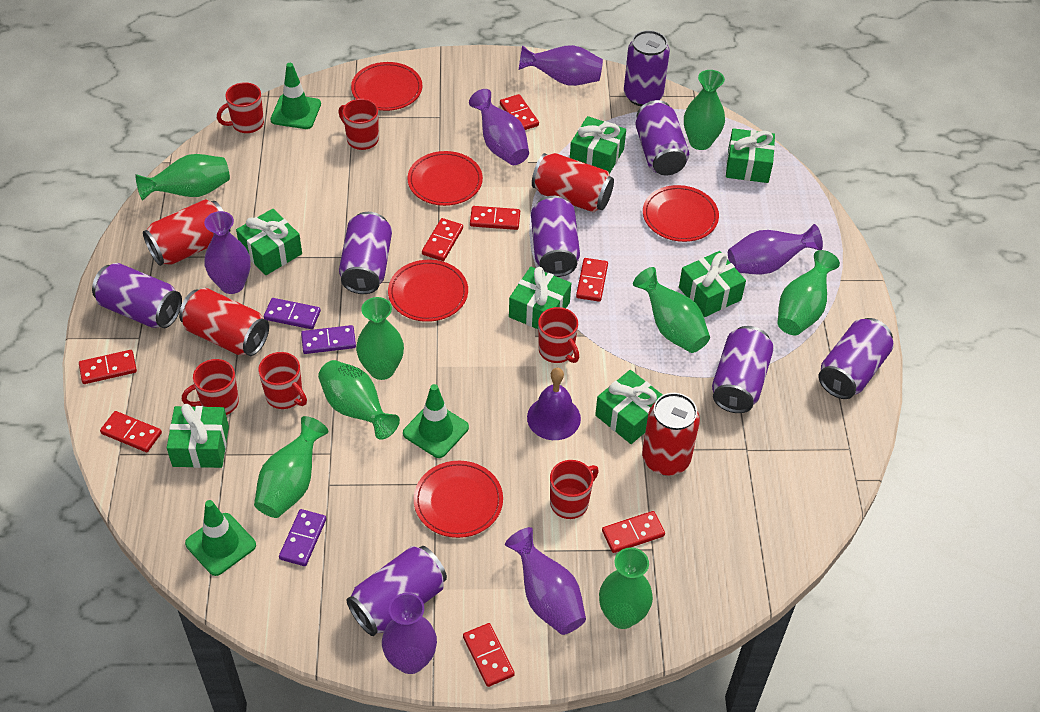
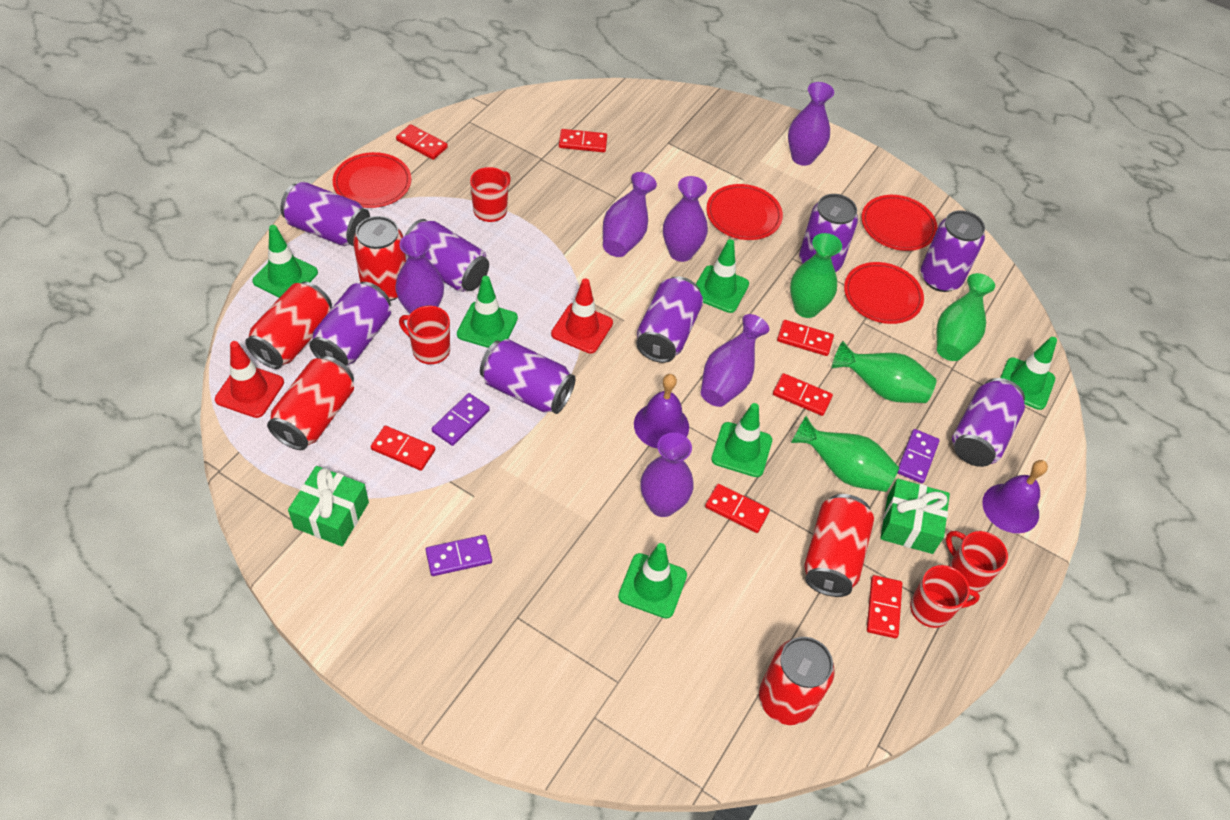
green gift: [167,404,229,468] [236,209,302,275] [509,266,571,329] [570,116,626,174] [595,370,662,444] [679,251,746,317] [726,128,775,183] = 7 -> [288,466,369,546] [880,479,950,554] = 2
green traffic cone: [185,500,256,576] [271,63,321,129] [403,384,469,458] = 3 -> [252,225,318,298] [457,276,518,348] [618,543,687,619] [696,239,749,313] [711,403,772,477] [1000,337,1057,410] = 6
green vase: [135,154,230,201] [254,416,328,518] [318,360,400,440] [356,297,404,380] [599,548,653,629] [633,267,710,353] [684,70,725,150] [777,250,840,335] = 8 -> [790,233,842,318] [791,416,899,492] [831,341,936,403] [936,273,995,361] = 4
purple bell: [527,368,581,440] = 1 -> [634,374,689,449] [982,460,1048,533] = 2
red can: [143,199,230,266] [179,288,269,356] [532,153,614,212] [642,393,700,476] = 4 -> [245,282,332,369] [267,356,354,450] [353,216,406,301] [759,637,835,725] [804,494,874,597] = 5
red domino: [79,350,137,384] [100,411,162,452] [422,218,463,261] [463,623,515,687] [470,206,520,230] [500,94,539,130] [576,258,608,302] [602,511,665,553] = 8 -> [371,426,435,471] [396,124,448,160] [559,129,607,152] [705,484,770,533] [773,373,833,416] [777,320,834,356] [867,575,902,638] = 7
red mug: [182,359,239,415] [217,82,264,133] [258,352,307,409] [338,99,379,150] [538,307,579,363] [550,460,599,519] = 6 -> [399,306,450,364] [470,167,511,222] [910,565,980,628] [946,531,1008,592] = 4
red plate: [351,62,422,111] [388,260,468,322] [407,151,483,206] [414,461,503,538] [643,185,719,242] = 5 -> [333,152,411,208] [706,184,783,240] [844,262,924,324] [861,195,937,251] = 4
red traffic cone: none = 0 -> [215,341,284,418] [551,278,613,353] = 2

